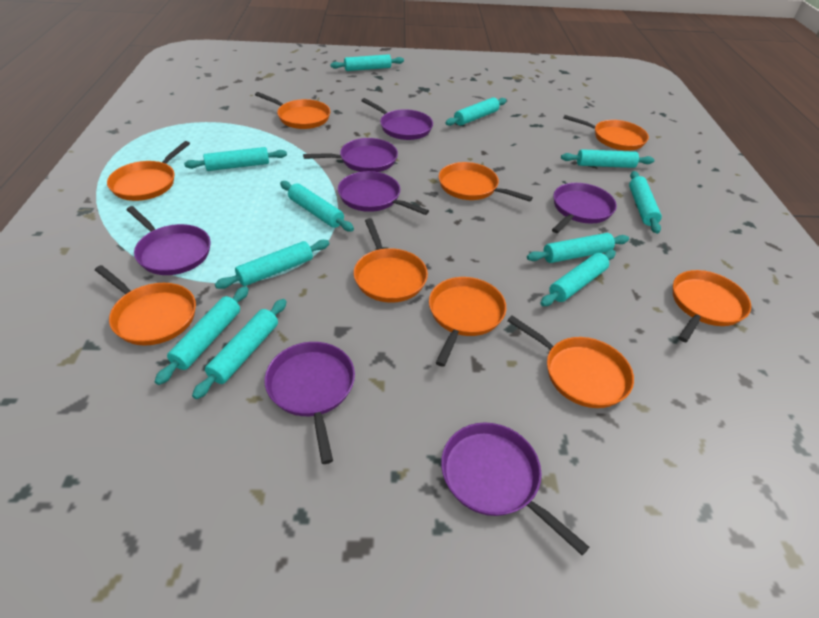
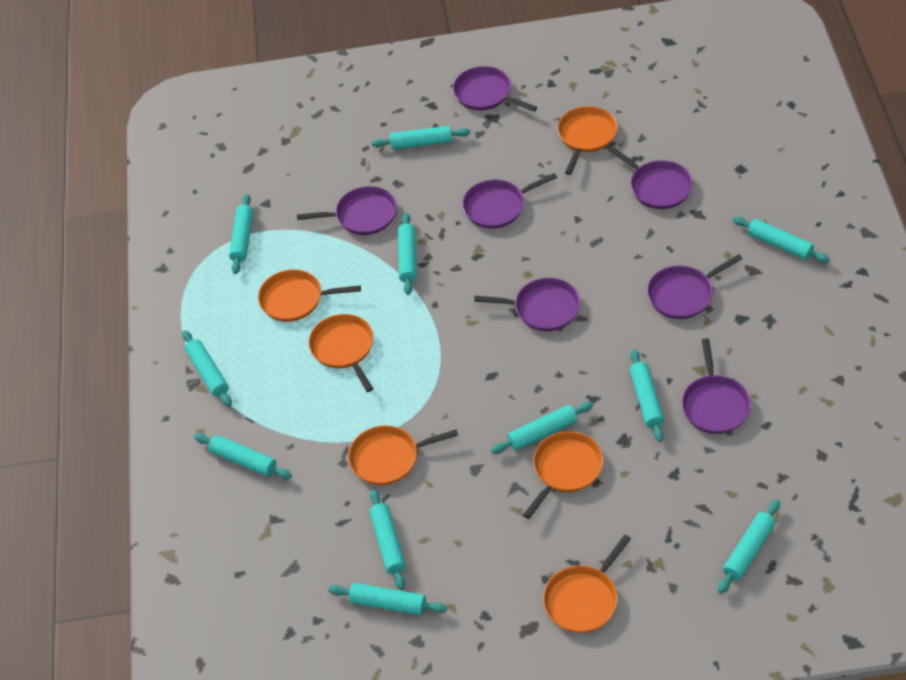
orange pan: [95,265,196,346] [107,141,190,201] [255,92,330,129] [354,218,428,303] [429,277,506,367] [439,162,533,202] [507,316,634,408] [563,115,649,151] [673,270,751,342] = 9 -> [258,269,361,322] [309,314,373,392] [348,425,458,485] [523,431,604,519] [543,535,631,633] [557,106,618,175] = 6

